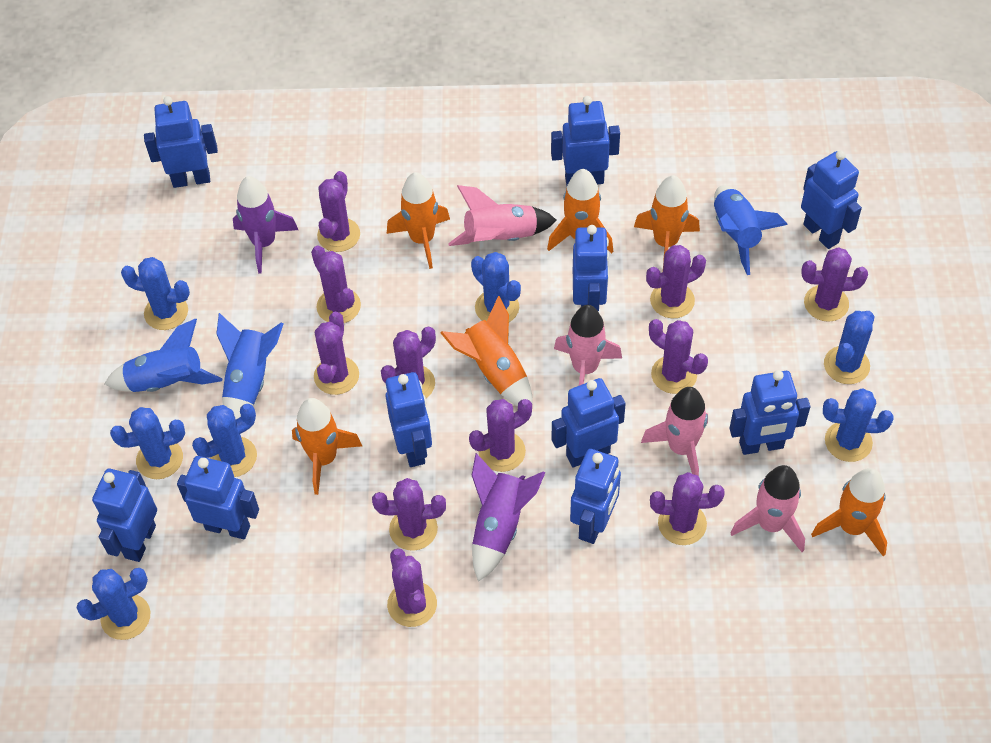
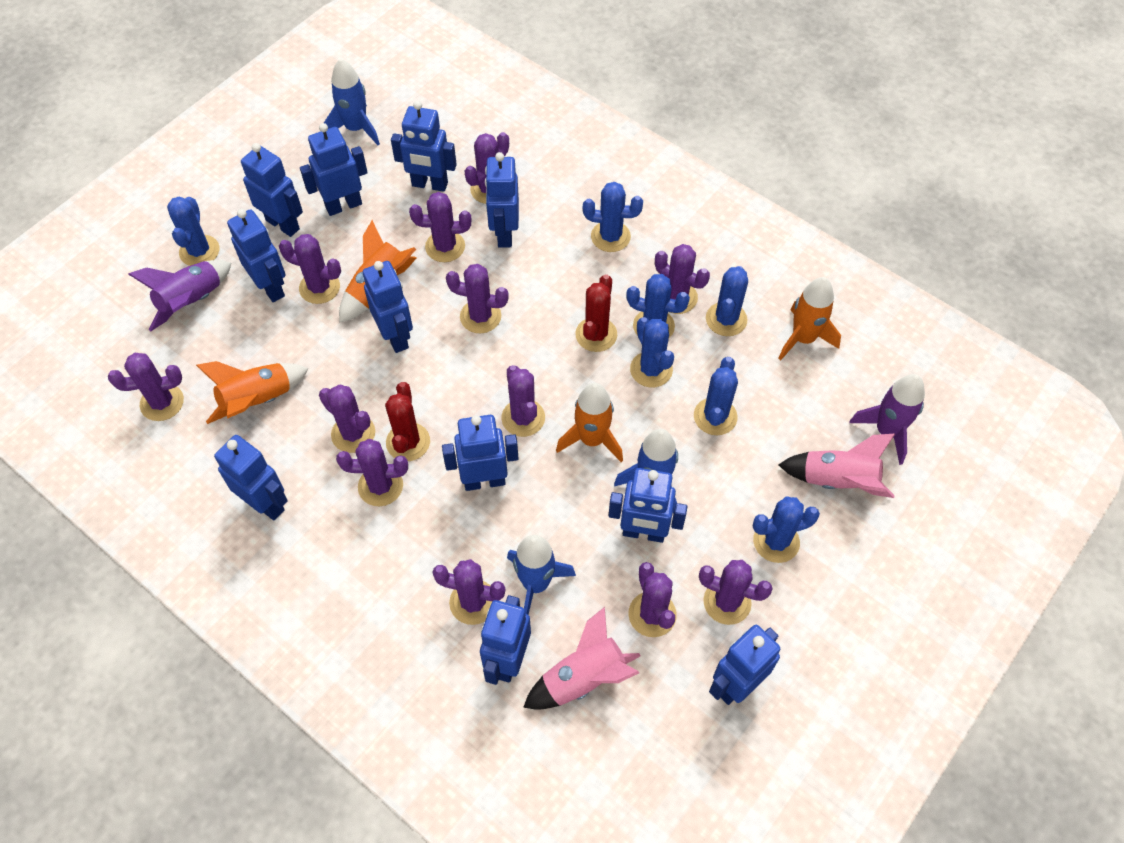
blue robot: [92,469,157,562] [144,96,218,188] [177,456,259,539] [386,372,432,467] [551,96,620,186] [552,378,626,468] [570,449,621,544] [573,225,609,311] [729,370,810,455] [801,150,862,249] = 10 -> [214,435,288,520] [227,209,285,302] [241,143,303,237] [300,123,368,216] [363,261,413,353] [391,101,457,192] [442,415,519,491] [480,595,531,685] [485,152,519,248] [609,468,687,543] [709,625,780,705] = 11
orange rocket: [292,398,362,495] [387,172,450,269] [441,296,533,407] [547,169,613,253] [634,175,700,265] [811,468,887,556] = 6 -> [196,361,308,424] [339,220,416,323] [556,383,623,462] [778,277,841,361] = 4
pink rocket: [448,185,556,246] [554,305,622,385] [641,387,708,476] [730,465,805,552] = 4 -> [523,607,641,710] [779,434,895,498] = 2
purple cactus: [311,246,361,323] [314,312,359,395] [317,171,360,252] [372,478,446,551] [381,327,436,398] [387,548,437,627] [469,399,532,472] [646,245,706,319] [649,319,708,394] [650,472,725,545] [801,247,868,322] = 11 -> [108,353,184,421] [279,234,341,304] [319,384,375,453] [336,439,408,506] [409,192,471,262] [432,559,505,625] [446,264,509,333] [464,132,509,204] [501,365,545,437] [628,562,677,637] [655,244,710,314] [699,560,773,625] = 12
red cactus: none = 0 -> [385,382,430,461] [575,274,617,352] = 2

